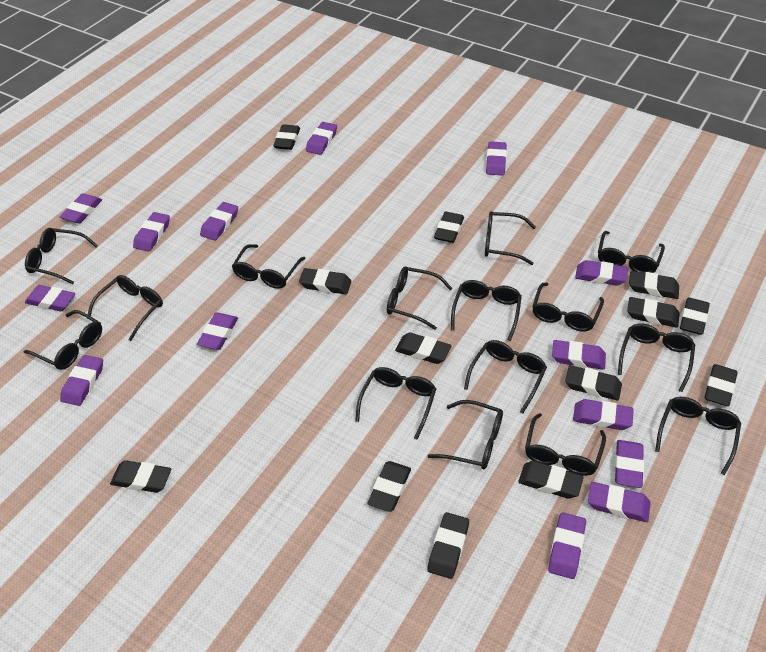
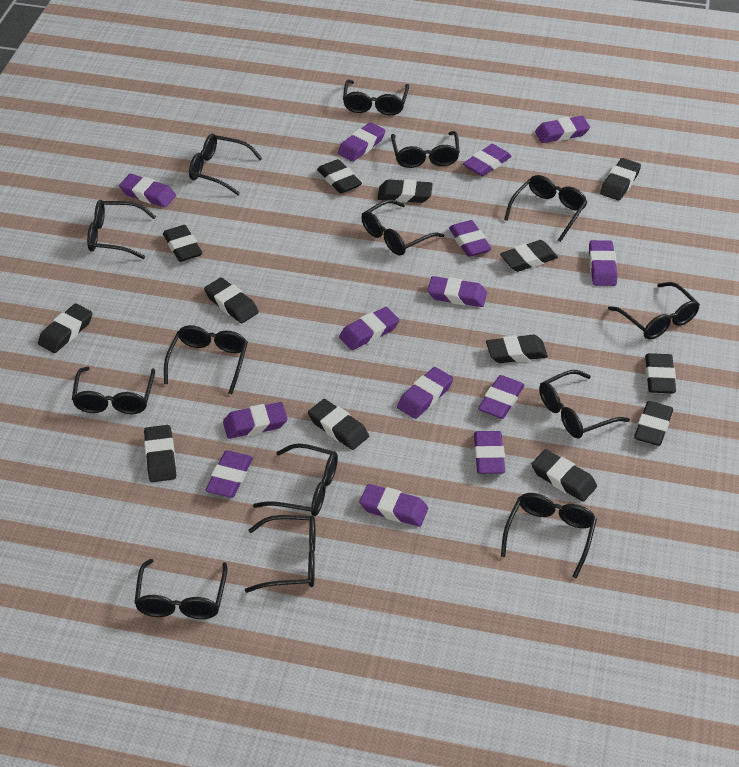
black glasses: [24,310,102,370] [25,228,98,284] [87,275,163,341] [232,244,306,289] [355,367,436,440] [387,266,453,330] [428,400,503,470] [451,280,522,341] [464,340,547,413] [485,211,536,265] [525,413,606,476] [532,283,604,331] [598,231,665,273] [618,323,695,392] [655,397,741,475] = 15 -> [72,367,155,414] [87,200,156,259] [134,559,228,619] [164,325,248,394] [189,134,263,195] [245,515,315,593] [253,443,338,516] [343,80,409,115] [361,199,444,256] [391,131,460,168] [501,493,597,578] [504,175,587,242] [539,370,630,438] [608,282,700,340] = 14

